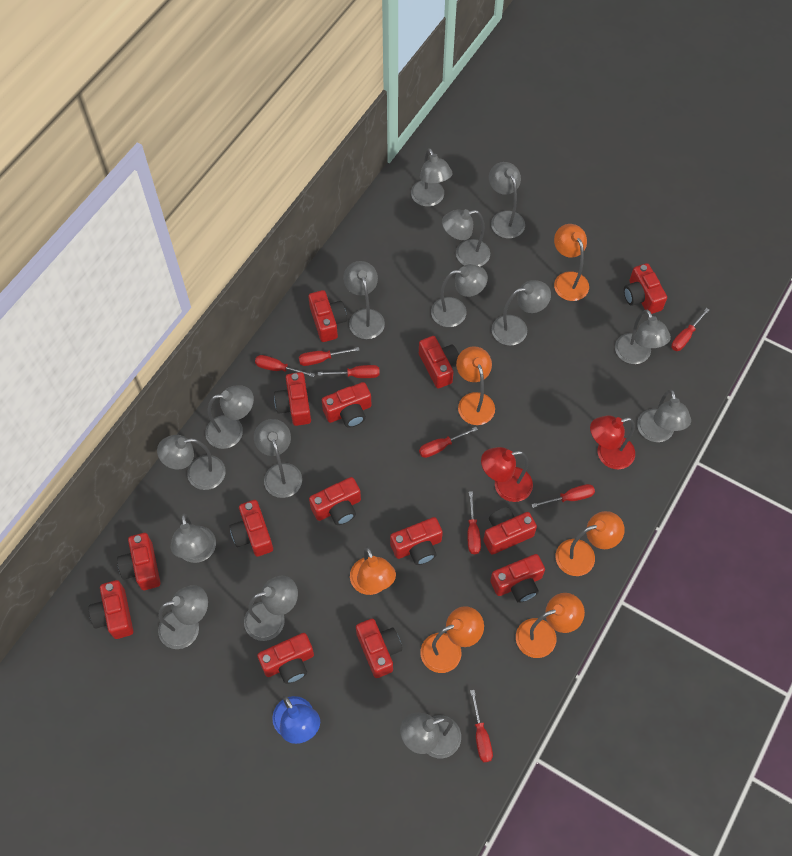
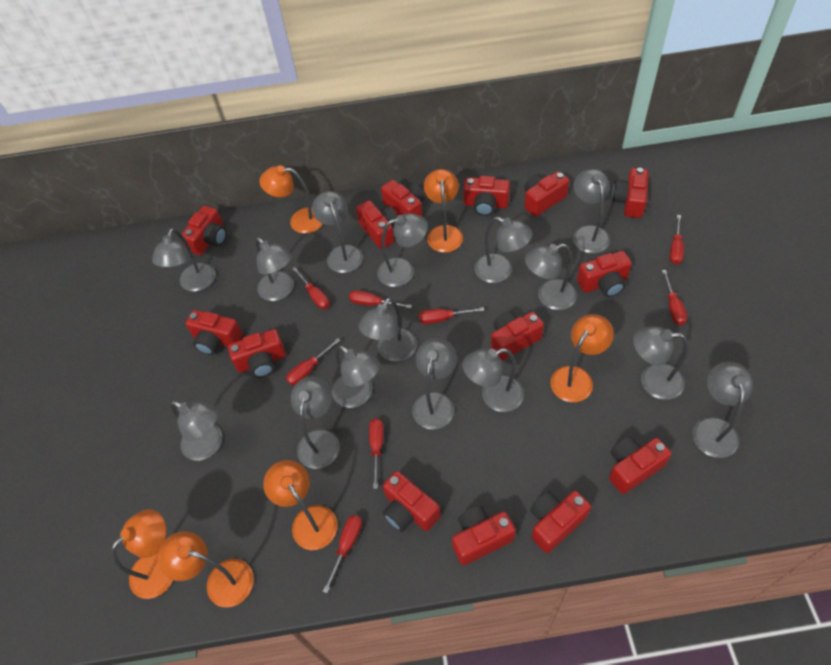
blue lamp: [272,695,320,744] = 1 -> none = 0
red lamp: [481,447,533,502] [590,415,635,469] = 2 -> none = 0

